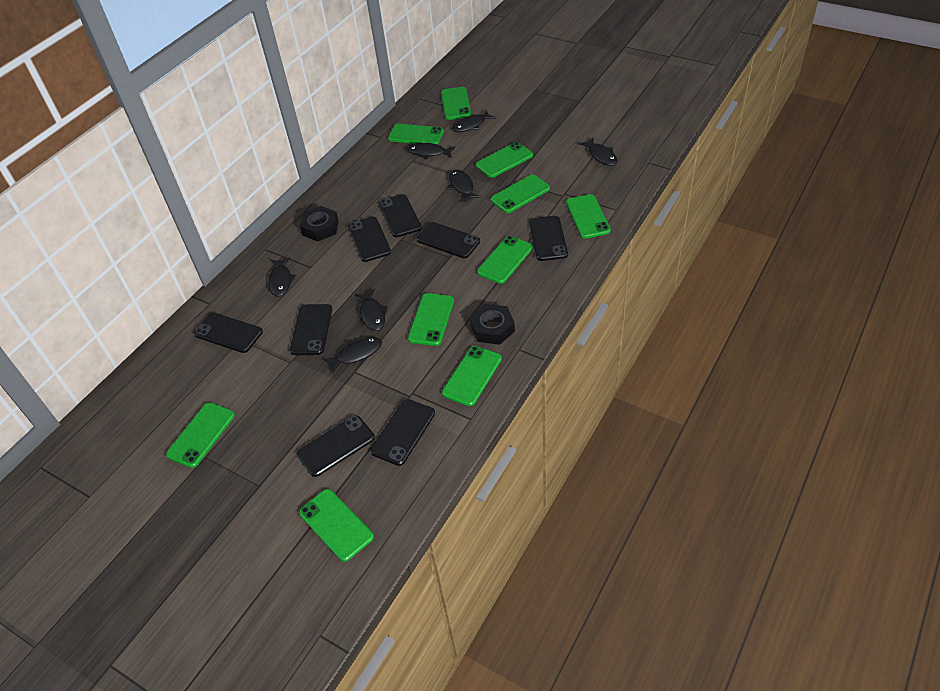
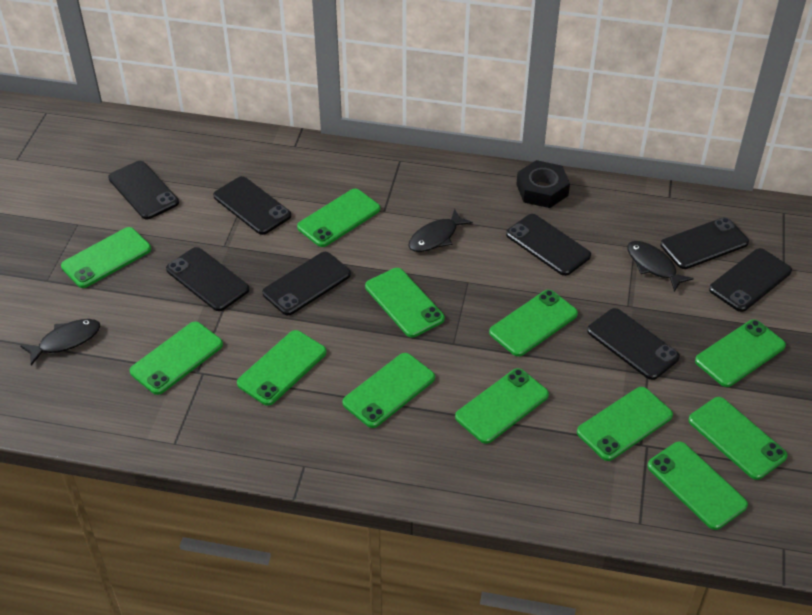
black fish: [268,257,296,297] [323,337,382,374] [355,289,388,331] [407,143,455,159] [449,170,481,203] [452,110,496,132] [579,137,618,166] = 7 -> [21,319,100,365] [409,209,473,252] [627,241,694,292] = 3
black nut: [300,206,339,241] [470,304,515,345] = 2 -> [516,160,570,208] = 1
green phone: [166,402,235,468] [299,489,374,562] [388,123,444,144] [408,293,454,346] [441,87,471,120] [442,346,502,406] [476,142,533,178] [477,236,533,284] [491,174,550,213] [566,194,611,239] = 10 -> [61,227,151,288] [130,322,223,395] [237,330,326,406] [297,189,380,247] [342,353,435,428] [365,268,445,338] [455,368,549,444] [489,290,578,357] [577,387,673,461] [647,441,748,530] [688,397,787,480] [695,319,786,387] = 12

